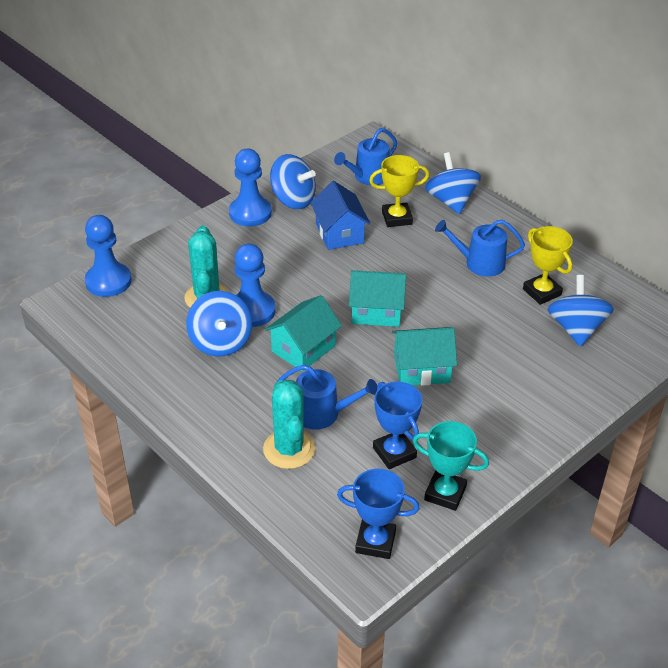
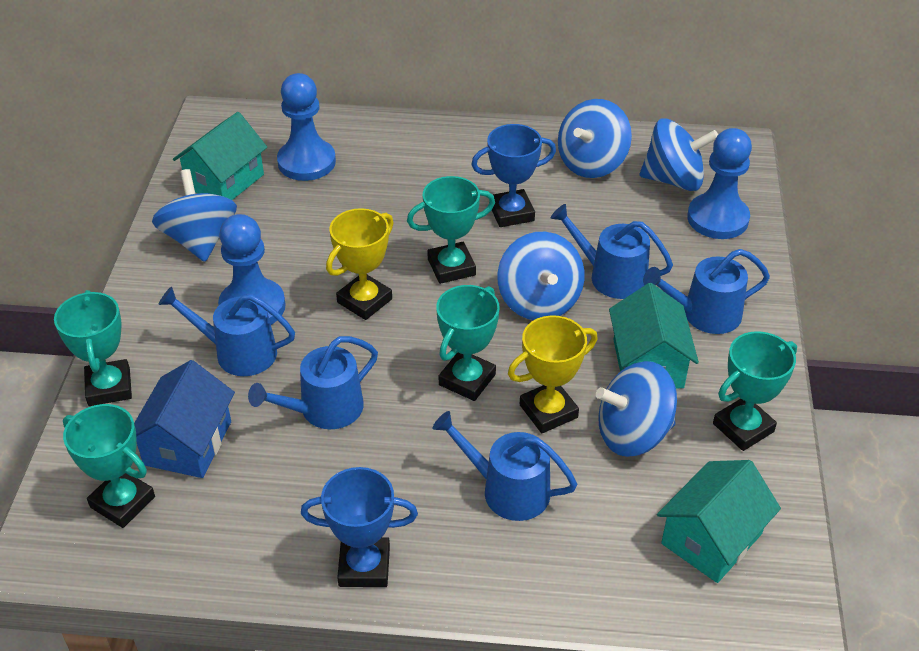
blue spinning top: [186,291,252,356] [270,154,316,209] [425,152,481,214] [547,275,614,347] = 4 -> [152,169,237,262] [497,232,585,320] [558,99,632,178] [596,361,677,457] [640,119,718,191] = 5
blue watering can: [276,365,377,430] [334,128,397,185] [435,220,525,277] = 3 -> [158,286,295,376] [248,336,378,429] [433,411,577,521] [550,204,673,299] [643,249,770,334] = 5
turquoise cactus: [184,225,229,308] [263,380,315,469] = 2 -> none = 0
turquoise trophy: [413,421,489,511] = 1 -> [54,290,132,406] [63,404,155,528] [407,176,495,284] [436,285,500,401] [713,331,797,451] = 5

